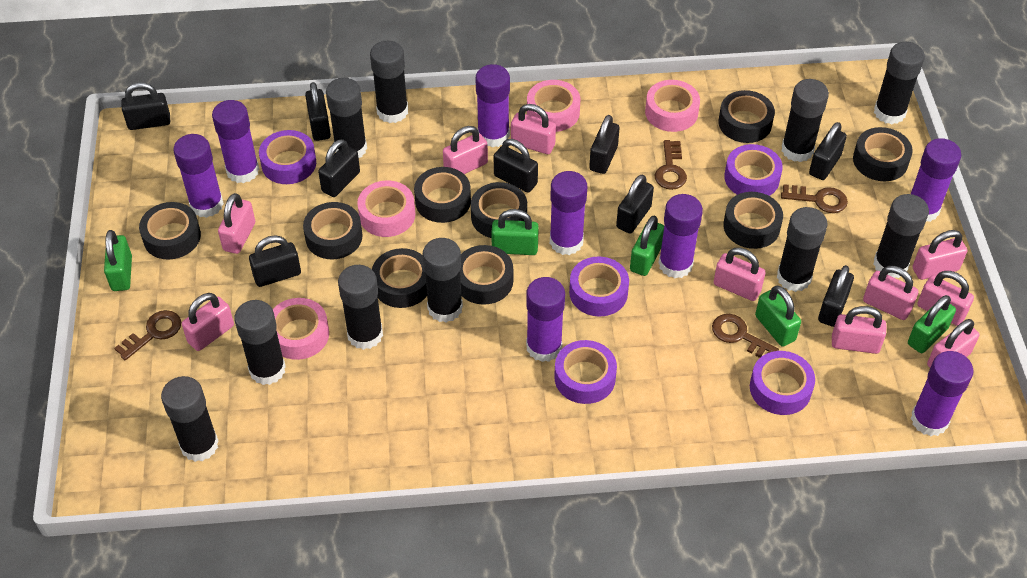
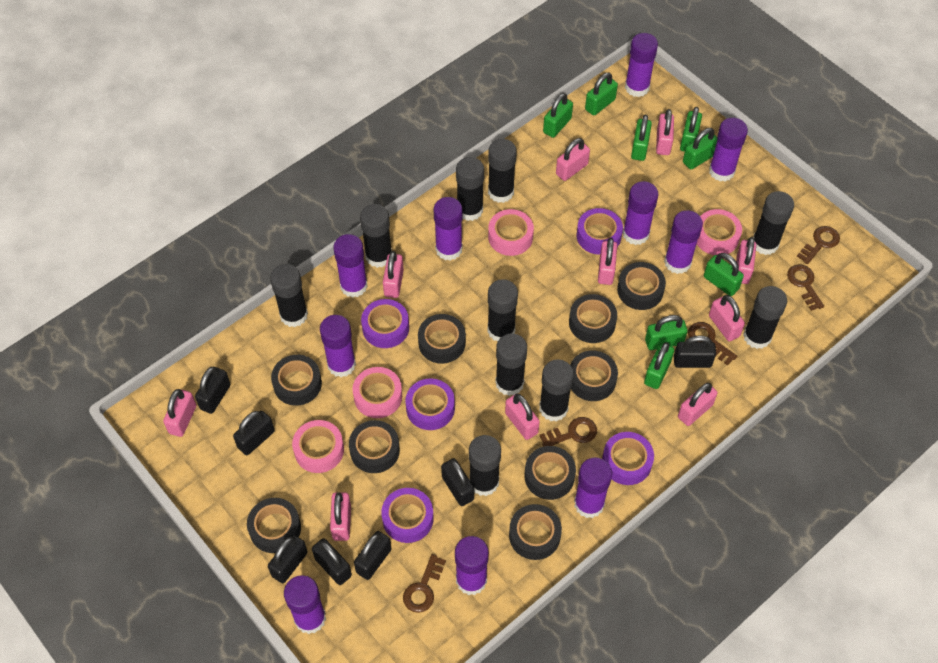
black padlock: [121,82,170,130] [249,235,301,287] [305,82,331,141] [318,139,360,197] [494,139,538,192] [589,115,620,174] [616,175,654,233] [809,122,847,180] [818,265,854,327] = 9 -> [195,367,230,414] [233,411,275,455] [268,534,308,583] [312,538,352,585] [354,531,391,580] [441,458,474,506] [674,335,716,368] = 7
brown key: [114,310,181,360] [655,140,687,190] [712,314,779,358] [781,184,848,213] = 4 -> [403,554,446,613] [540,417,597,447] [688,322,737,365] [787,264,824,311] [797,226,840,264] = 5
green padlock: [104,230,132,291] [491,209,539,255] [630,216,664,276] [755,286,801,347] [908,295,956,353] = 5 -> [543,93,573,138] [585,73,618,116] [631,115,652,161] [644,342,674,389] [645,315,687,350] [680,107,702,152] [683,128,717,169] [704,253,744,296] = 8
purple glue stick: [173,134,224,218] [212,100,259,183] [475,64,510,147] [526,277,565,362] [550,171,587,255] [658,194,703,278] [911,138,961,222] [911,351,974,436] = 8 -> [284,575,326,634] [320,315,356,377] [333,234,368,298] [434,197,463,261] [455,536,489,595] [574,458,612,518] [623,181,659,245] [625,33,658,97] [664,210,703,274] [709,118,748,182] = 10

